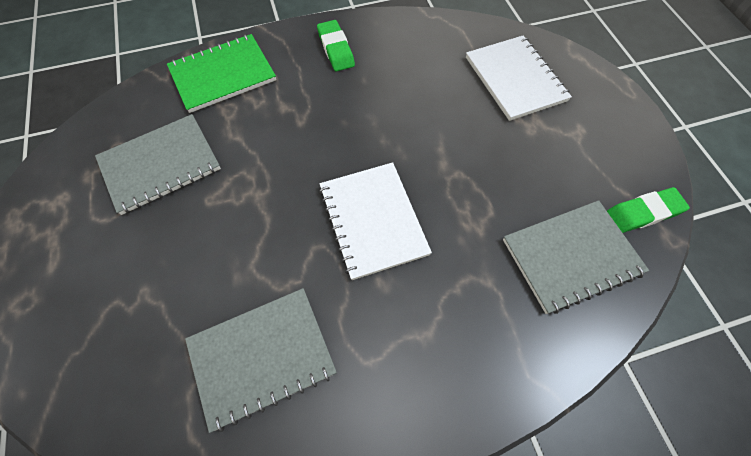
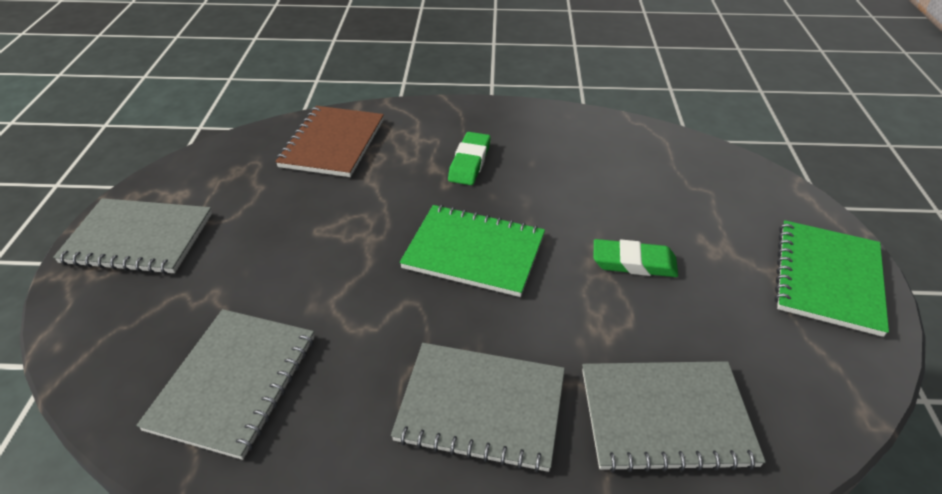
brown notebook: none = 0 -> [275,106,384,177] = 1
green notebook: [167,34,276,113] = 1 -> [400,205,545,297] [775,220,889,337] = 2
grey notebook: [95,114,221,215] [185,288,337,433] [503,200,649,314] = 3 -> [53,198,212,274] [136,309,314,460] [391,343,565,472] [582,361,766,473] = 4
white notebook: [319,162,432,280] [466,36,572,121] = 2 -> none = 0

